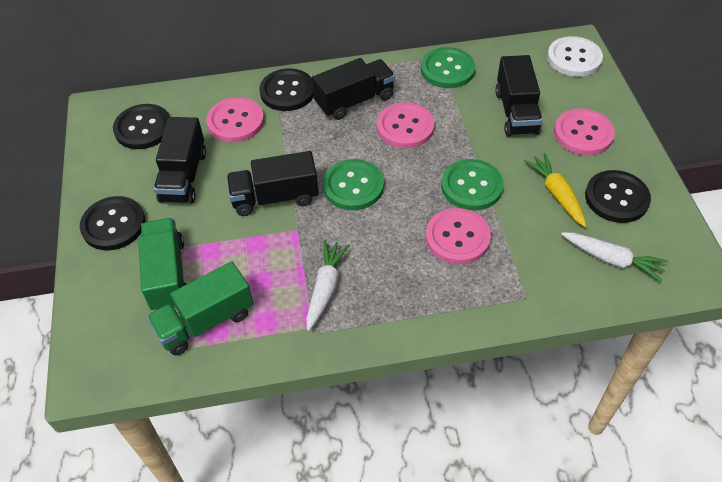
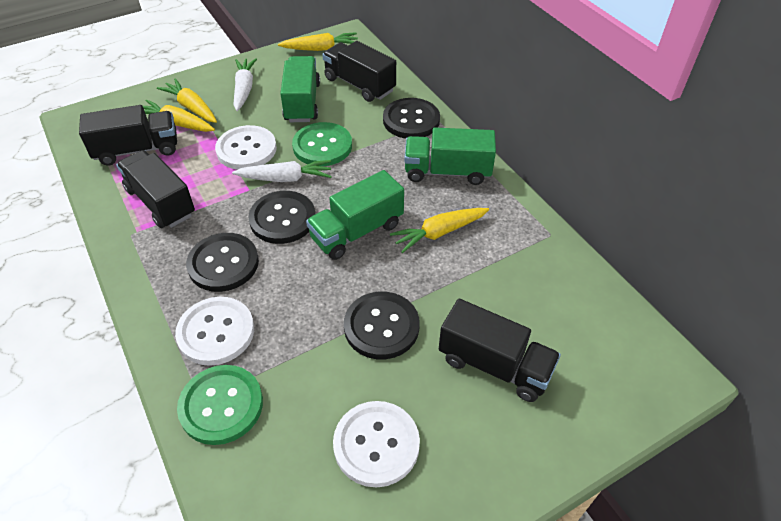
green button: [323,159,384,210] [421,47,475,88] [441,159,504,210] = 3 -> [177,365,263,445] [292,122,352,166] = 2
green truck: [138,218,186,310] [147,261,253,355] = 2 -> [280,56,320,122] [306,170,404,260] [404,127,496,185] = 3
pink button: [206,97,264,142] [377,102,434,148] [426,208,491,264] [554,109,615,155] = 4 -> none = 0
white button: [547,36,603,77] = 1 -> [175,297,254,366] [215,125,277,170] [333,401,420,488] = 3
yellow carrot: [524,153,587,227] = 1 -> [143,99,215,132] [157,78,217,123] [278,32,358,51] [390,208,489,253] = 4

